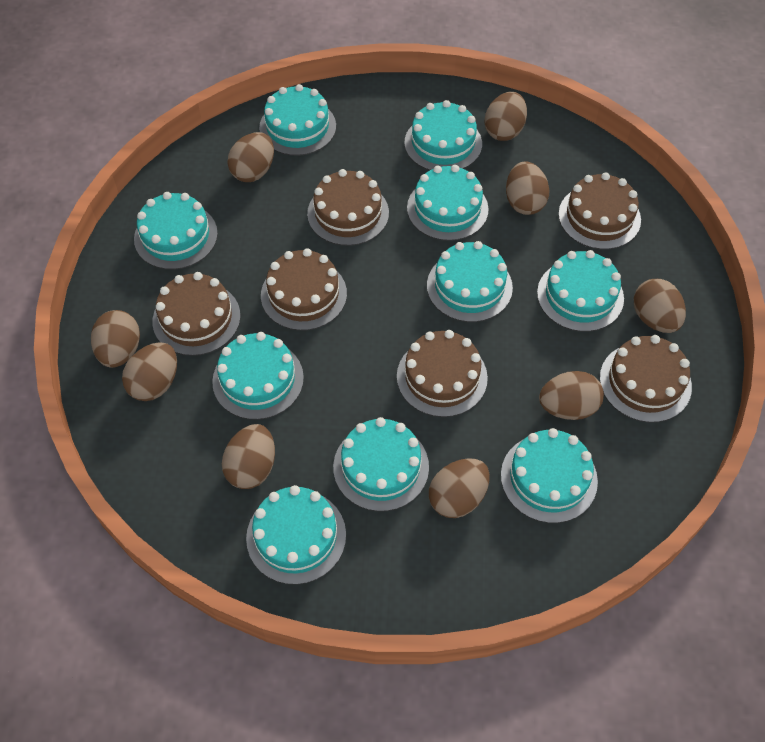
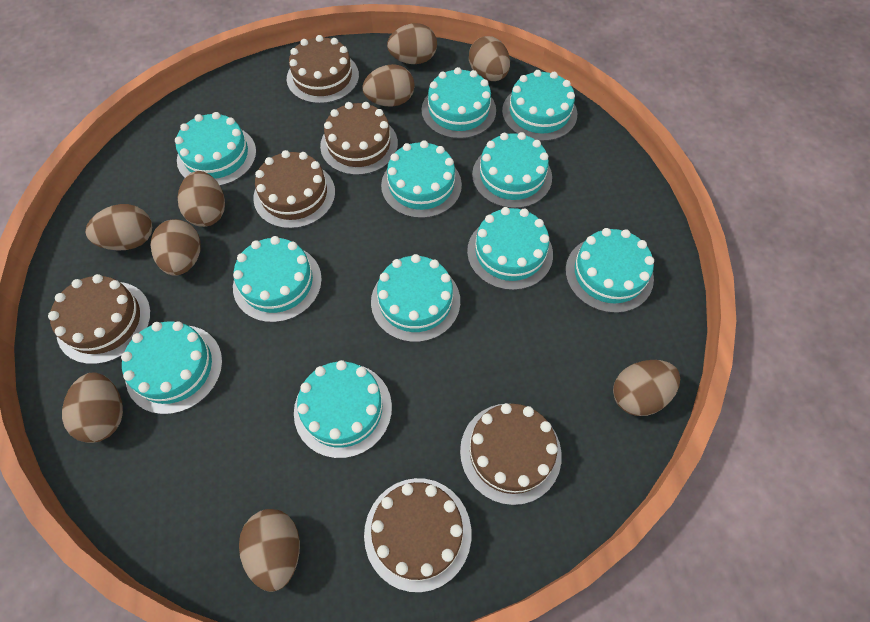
turquoise cake: [134,192,218,270] [212,332,304,420] [246,485,346,585] [259,84,336,156] [333,417,429,512] [405,100,482,170] [407,165,489,241] [427,241,513,322] [501,428,598,523] [537,250,624,332] = 10 -> [121,321,223,414] [175,112,256,186] [233,236,322,322] [294,360,392,458] [371,254,460,342] [381,140,462,218] [422,67,496,139] [467,207,553,290] [472,132,552,208] [502,70,577,141] [565,228,654,313] = 11

